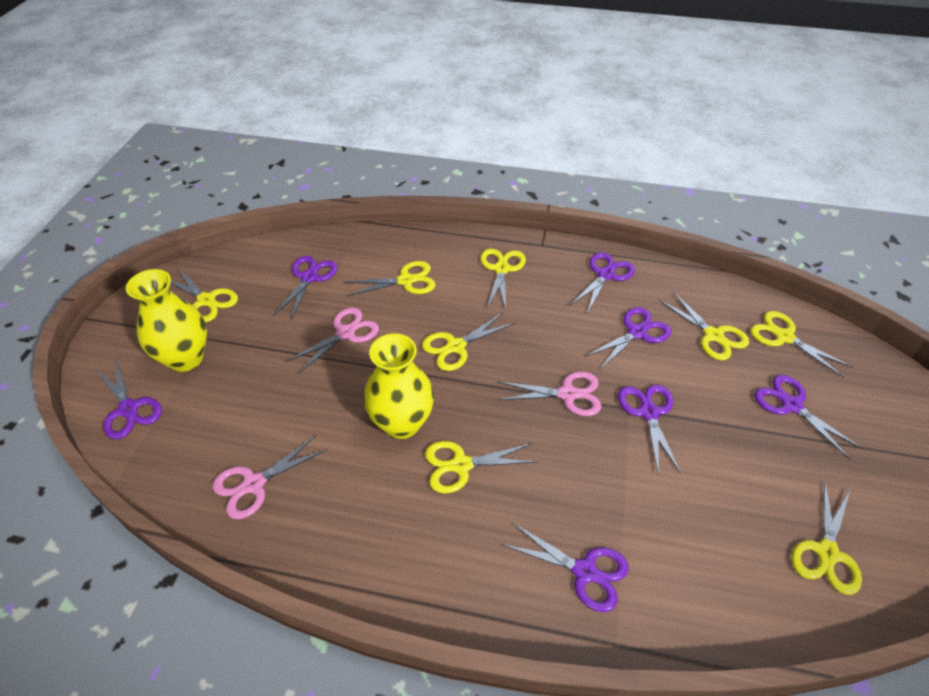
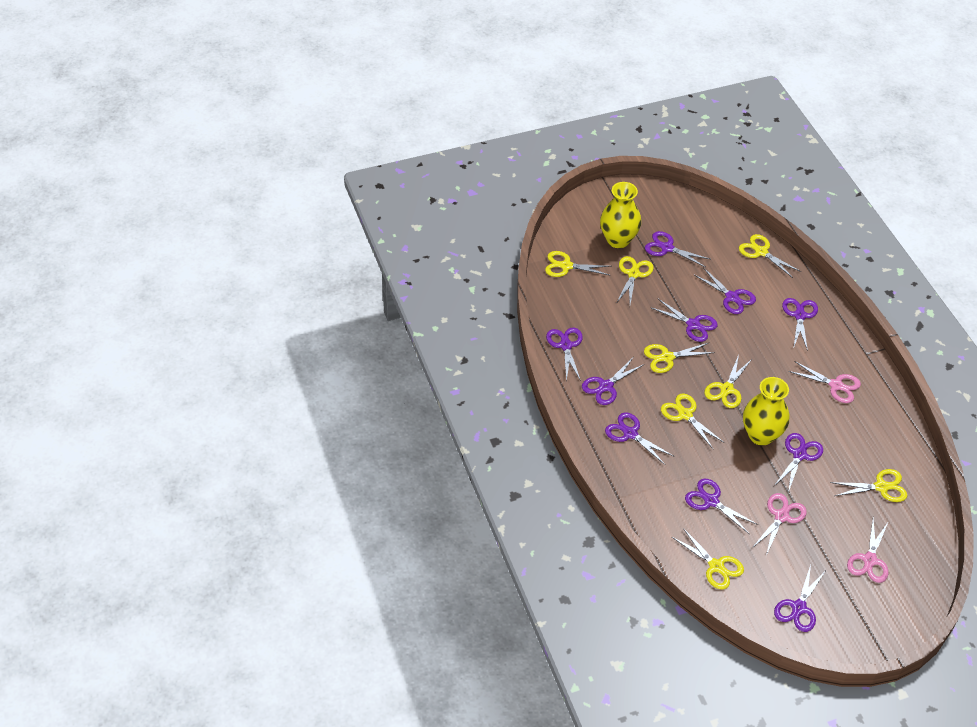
purple scissors: [97,358,162,439] [273,256,338,320] [502,523,629,612] [571,252,635,312] [585,307,671,368] [618,384,681,475] [754,375,863,460] = 7 -> [546,328,583,382] [582,358,645,405] [605,412,673,465] [645,231,710,267] [650,299,718,342] [685,479,758,535] [694,267,756,314] [774,433,823,492] [774,565,826,632] [782,298,818,351] = 10

